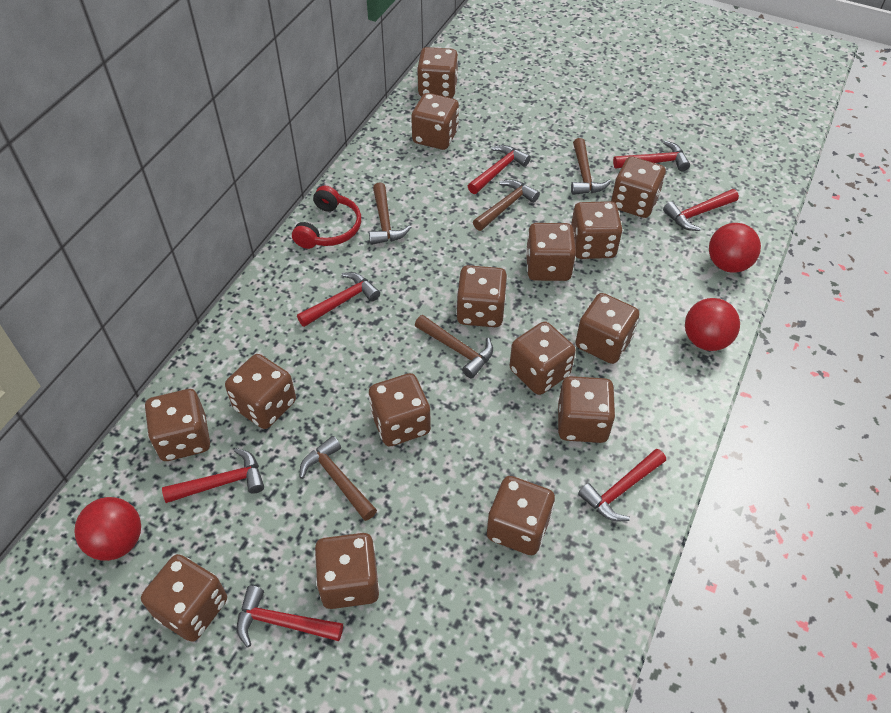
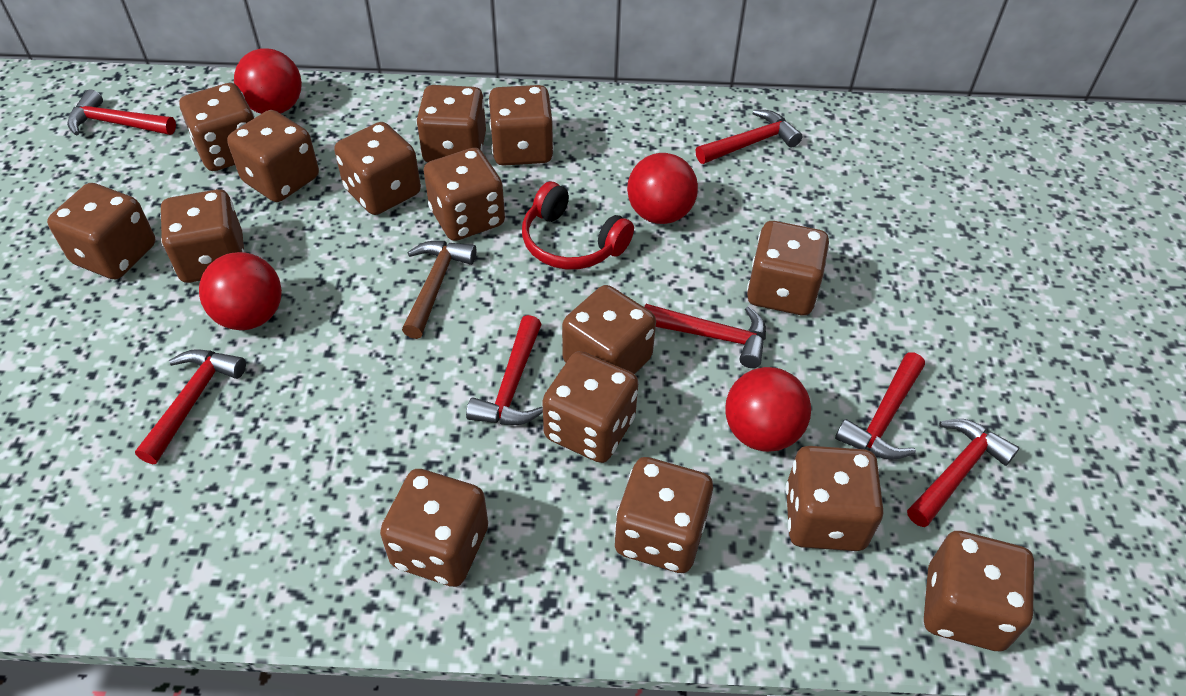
brown hammer: [300,436,377,521] [369,182,411,245] [415,315,493,379] [473,180,540,231] [571,138,612,195] = 5 -> [402,241,476,339] = 1
red ball: [74,497,141,561] [685,298,740,351] [709,223,761,273] = 3 -> [199,252,282,330] [234,48,302,114] [627,153,698,224] [725,367,811,452] = 4

